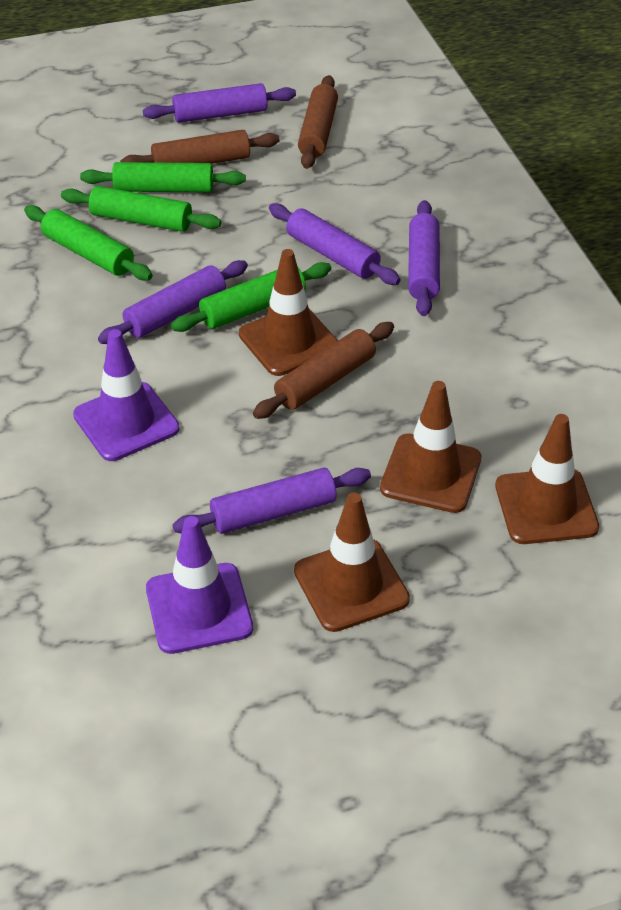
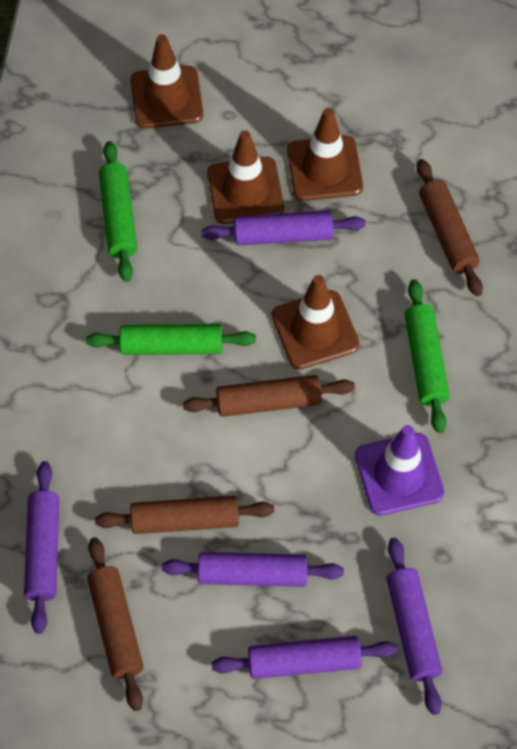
brown rolling pin: [120,130,280,164] [253,322,394,419] [298,75,338,169] = 3 -> [87,537,144,711] [95,496,274,534] [183,375,355,417] [417,159,483,296] = 4
green rolling pin: [24,205,153,280] [61,186,221,232] [80,162,246,192] [171,262,331,332] = 4 -> [86,324,256,355] [99,141,137,282] [405,279,450,433] = 3
purple traffic cone: [73,329,180,461] [146,516,253,654] = 2 -> [355,425,444,515] = 1

